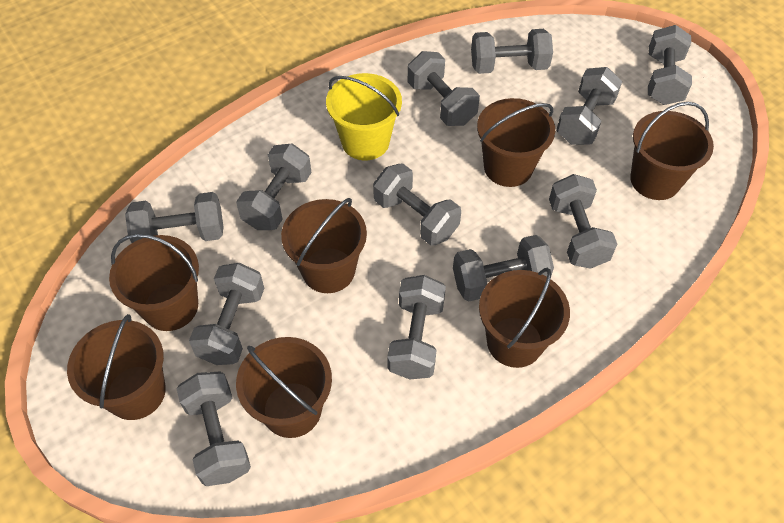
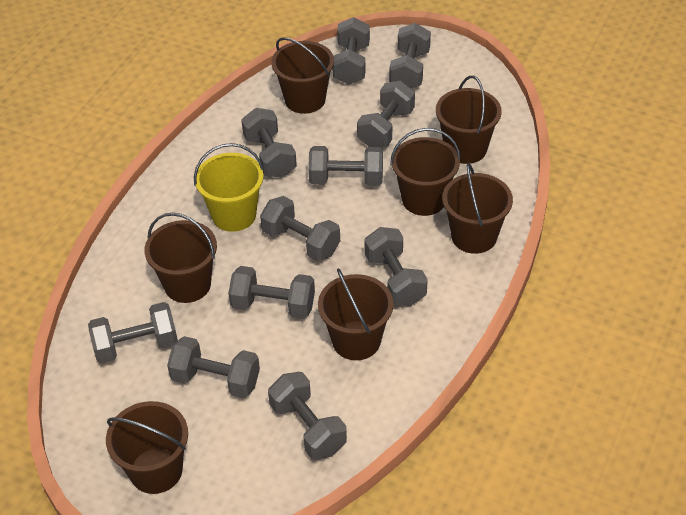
grey dumbbell: [125,192,223,243] [176,372,251,486] [189,263,264,365] [236,143,312,230] [373,163,461,246] [387,275,446,380] [408,51,480,126] [453,235,554,302] [471,29,553,74] [549,174,617,269] [556,67,622,145] [648,25,692,105] = 12 -> [88,302,178,364] [167,336,260,398] [228,266,315,319] [241,108,297,178] [260,196,340,262] [268,372,347,460] [308,146,383,186] [332,17,370,85] [357,81,415,147] [364,227,428,306] [389,23,431,88] = 11

